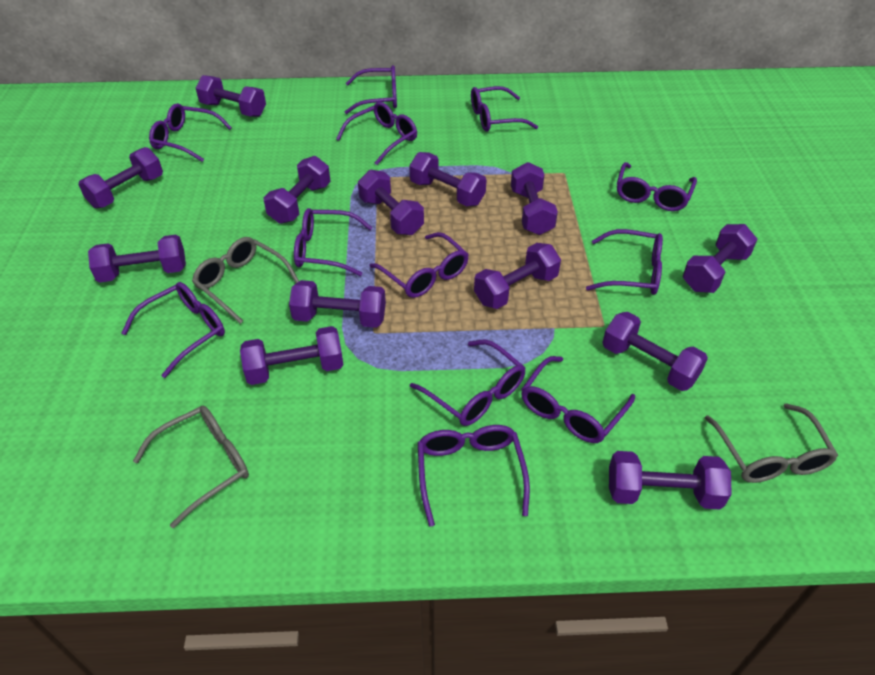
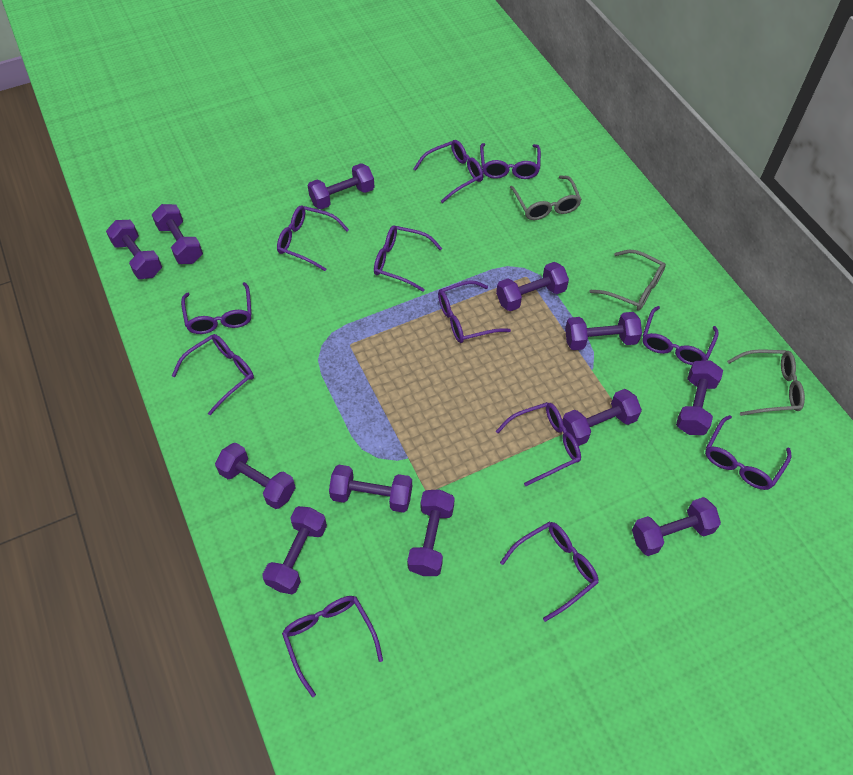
purple dumbbell: [78,147,163,208] [88,235,186,283] [196,75,266,117] [240,326,343,385] [263,156,331,224] [289,280,386,328] [358,170,424,235] [409,152,486,206] [474,243,561,309] [511,162,558,235] [602,312,708,391] [609,451,732,510] [682,224,757,293] = 13 -> [106,220,162,279] [152,204,203,264] [215,443,296,509] [262,506,327,594] [307,163,375,209] [329,465,412,513] [407,489,455,576] [496,262,569,311] [562,389,642,446] [565,312,642,350] [632,497,721,556] [676,360,723,435] = 12

